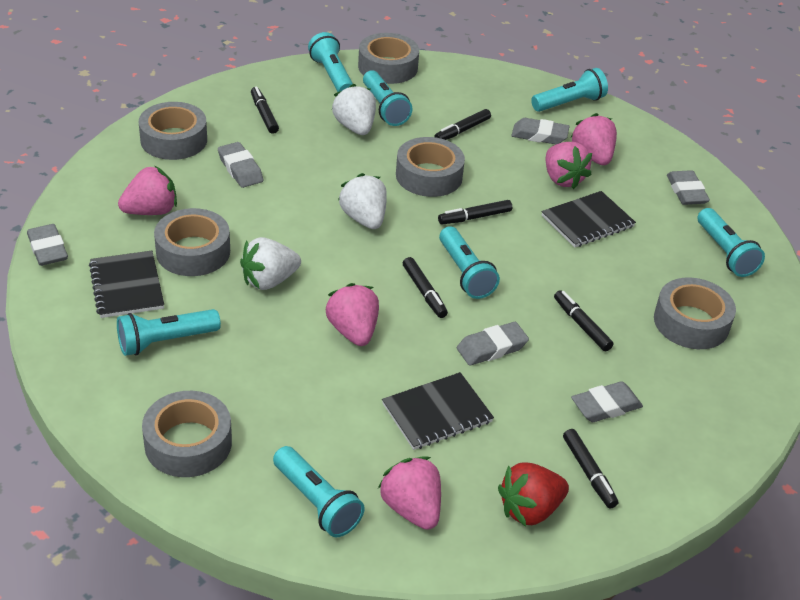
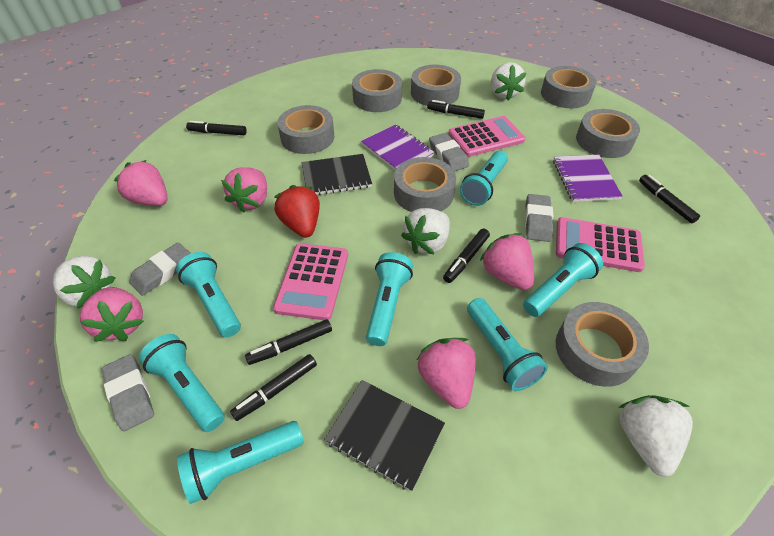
black notebook: [89,251,164,318] [382,372,494,450] [542,191,636,248] = 3 -> [302,154,372,195] [324,380,445,491] = 2
grey eraser: [27,224,68,266] [218,142,264,188] [457,322,529,366] [511,118,570,144] [571,381,643,422] [667,170,710,205] = 6 -> [102,354,154,431] [129,242,191,296] [429,133,469,172] [525,194,553,242] = 4
grey tape: [139,102,207,160] [142,391,232,477] [154,208,230,276] [358,33,419,84] [396,137,465,197] [654,278,736,349] = 6 -> [277,105,334,154] [352,69,402,112] [394,157,456,212] [411,65,461,106] [541,66,596,108] [556,302,649,387] [576,109,640,158] = 7
pink calculator: none = 0 -> [273,243,348,320] [448,116,525,157] [556,217,645,272] = 3
purple notebook: none = 0 -> [361,124,435,171] [553,155,623,202] = 2
white strawberry: [240,237,301,290] [332,84,376,135] [338,173,387,229] = 3 -> [53,256,115,309] [401,208,450,254] [491,62,526,100] [618,395,693,477] = 4

